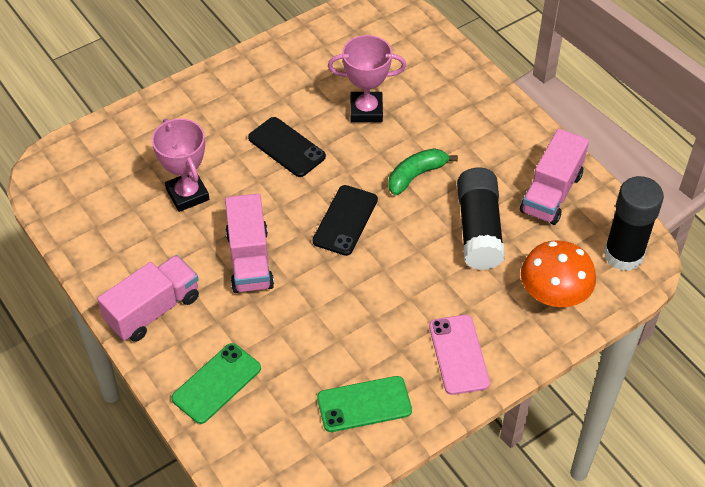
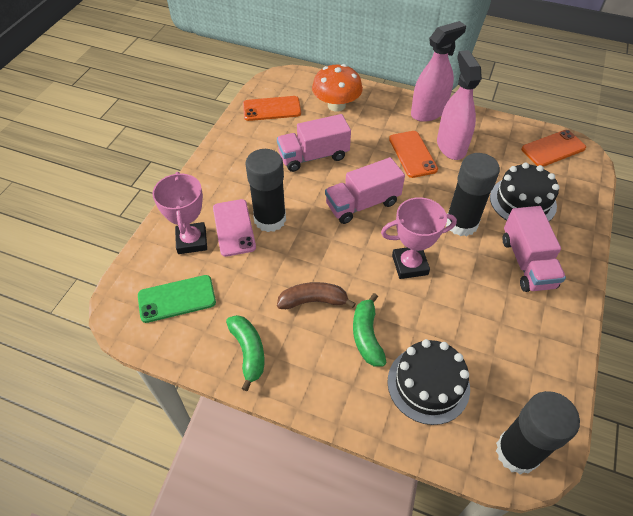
black cake: none = 0 -> [387,339,470,425] [490,163,560,221] = 2
black glue stick: [457,167,505,270] [604,176,664,271] = 2 -> [245,149,286,232] [446,153,500,236] [496,391,580,475] = 3
black phone: [248,117,326,177] [313,185,378,256] = 2 -> none = 0
brown banana: none = 0 -> [277,282,356,309] = 1
green banana: [388,148,458,195] = 1 -> [226,315,264,391] [353,293,386,366] = 2
green phone: [171,343,261,424] [317,376,412,432] = 2 -> [138,275,216,323] = 1
orange phone: none = 0 -> [243,96,301,121] [389,131,438,178] [521,130,586,167] = 3
pink spray bottle: none = 0 -> [411,21,466,122] [437,50,482,160] = 2

